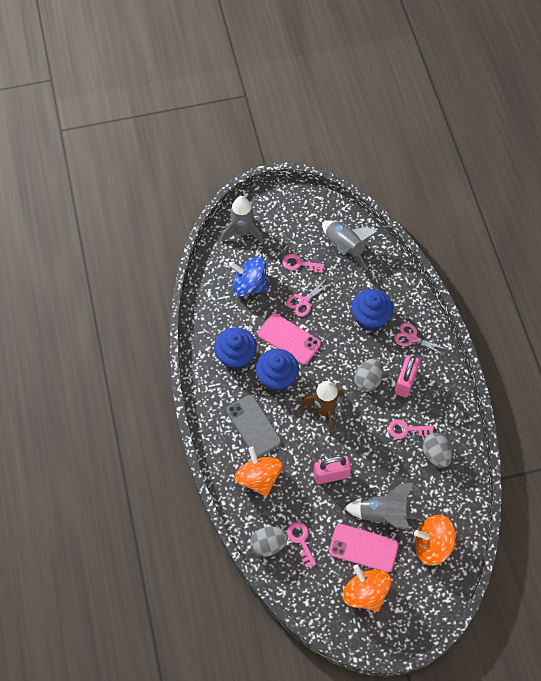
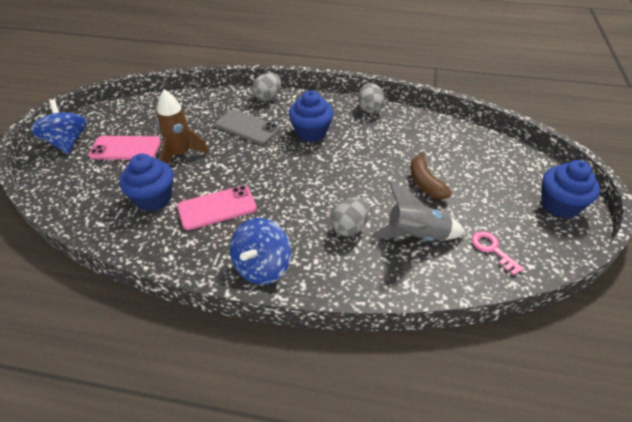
blue spinning top: [229,257,268,297] = 1 -> [31,100,87,154] [230,218,291,285] = 2
brown banana: none = 0 -> [410,152,452,199] = 1
grey rocket: [221,196,264,244] [322,220,378,270] [345,482,422,530] = 3 -> [371,181,466,241] = 1
orange spinning top: [235,447,283,497] [342,564,391,612] [414,515,456,566] = 3 -> none = 0
pink key: [282,253,324,273] [287,522,316,568] [388,419,434,439] = 3 -> [472,231,524,276] = 1
pink padlock: [313,456,351,484] [395,355,420,398] = 2 -> none = 0
pink scissors: [286,277,333,317] [394,323,448,356] = 2 -> none = 0

